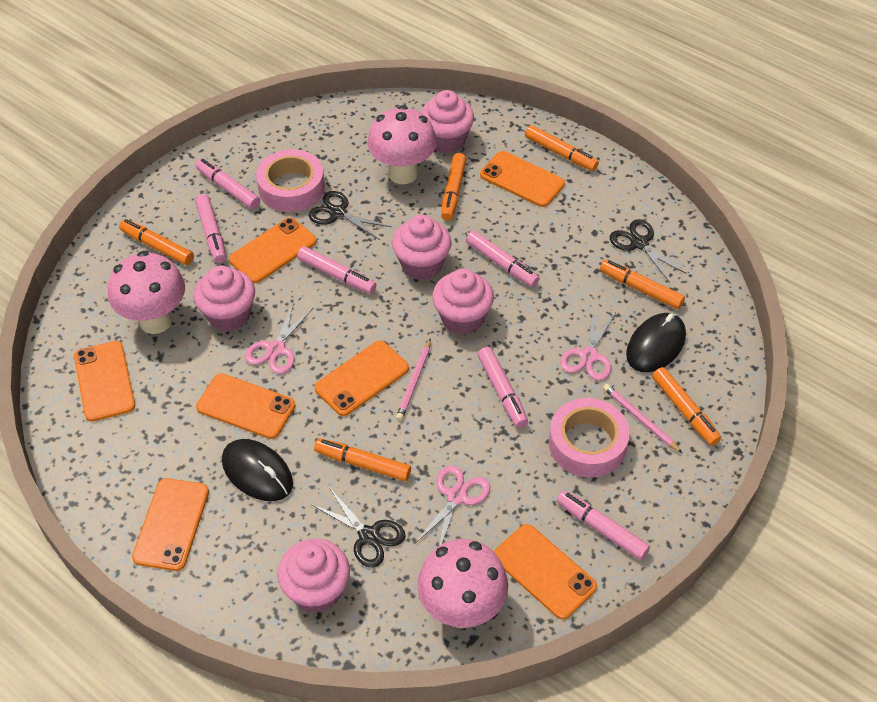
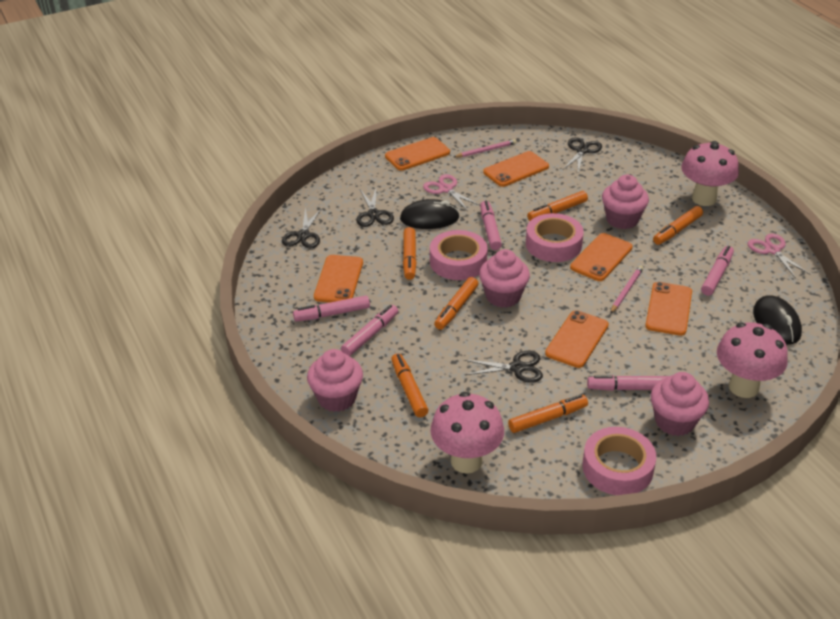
black scissors: [308,191,392,240] [311,487,406,567] [610,219,686,283] = 3 -> [282,207,322,248] [356,189,394,227] [464,351,543,383] [563,137,602,174] = 4
orange phone: [74,341,135,422] [132,478,209,571] [196,373,296,439] [229,218,317,283] [314,341,409,416] [480,151,565,207] [494,524,597,620] = 7 -> [314,255,363,303] [385,137,450,171] [483,151,549,187] [545,310,609,368] [570,233,633,281] [645,282,692,336] = 6
pink cupcake: [194,265,255,332] [278,539,350,613] [392,215,451,280] [421,90,474,153] [432,268,494,335] = 5 -> [307,349,363,412] [479,249,530,308] [602,174,649,229] [651,372,709,436] = 4
pink marker: [195,194,226,263] [196,159,260,209] [297,246,376,294] [466,231,539,287] [478,347,528,428] [557,490,650,560] = 6 -> [293,296,370,322] [341,305,398,356] [480,201,502,250] [587,375,669,391] [701,246,734,296] = 5
pink scissors: [245,301,314,374] [415,465,490,545] [560,309,616,381] = 3 -> [423,174,480,211] [748,234,811,279] = 2
pink tape: [256,149,325,212] [549,398,630,477] = 2 -> [430,230,488,280] [526,213,584,262] [582,427,656,495] = 3

